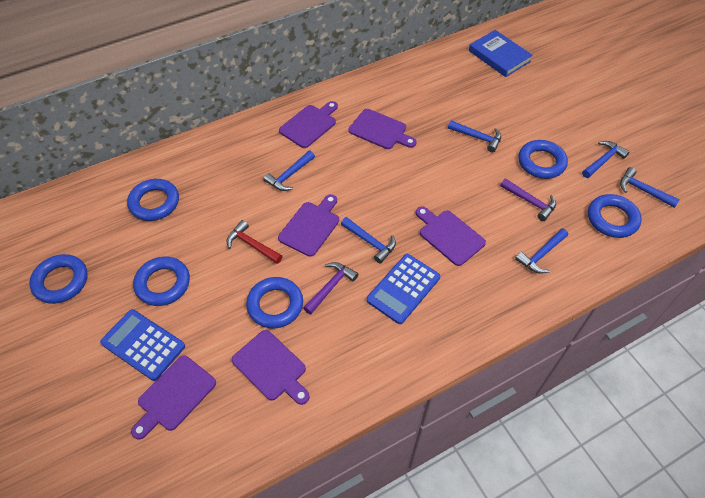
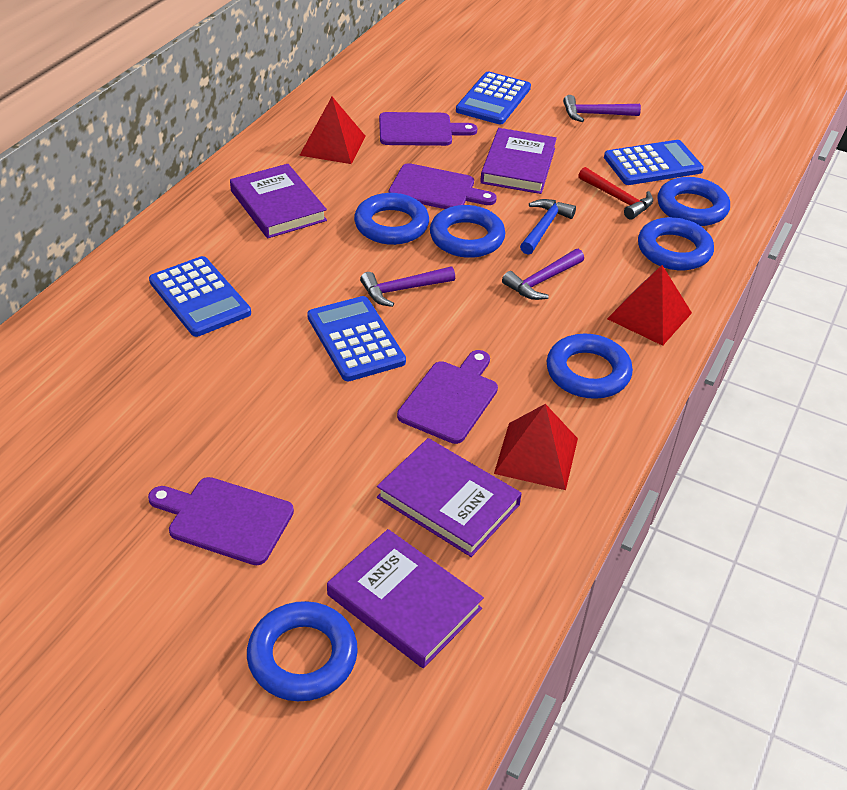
blue book: [469,30,533,77] = 1 -> none = 0
blue calculator: [100,309,185,381] [366,254,440,324] = 2 -> [149,256,251,337] [307,296,406,381] [456,72,531,124] [604,140,704,185] = 4
blue hammer: [264,151,315,191] [341,217,396,264] [448,120,501,153] [515,228,568,274] [582,141,630,178] [620,167,680,208] = 6 -> [520,199,576,255] = 1
purple book: none = 0 -> [230,164,327,238] [327,529,484,668] [377,438,522,557] [480,128,557,194] = 4
purple cutting board: [131,355,216,440] [232,330,310,405] [278,194,339,257] [279,101,338,148] [348,109,417,149] [416,206,486,266] = 6 -> [148,477,294,565] [379,112,477,146] [389,163,497,209] [397,350,498,444] = 4
purple hammer: [303,262,358,314] [500,178,556,221] = 2 -> [360,266,455,307] [502,249,584,300] [563,95,641,122] = 3
red pyramid: none = 0 -> [299,97,365,164] [494,404,578,490] [607,265,692,346] = 3

